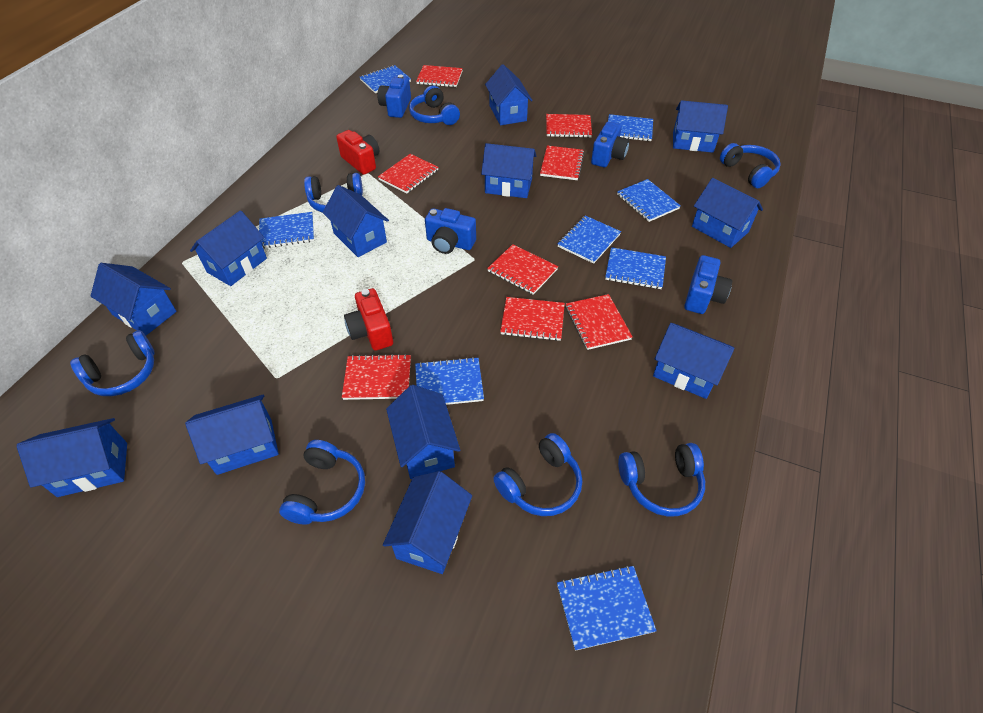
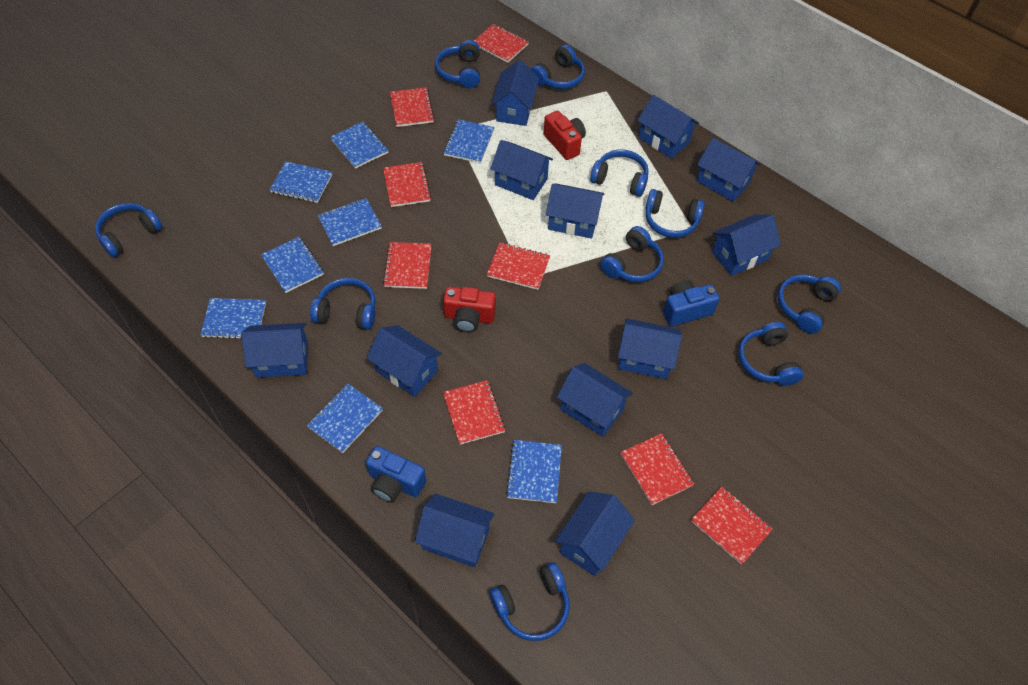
blue camera: [378,74,411,118] [425,208,476,254] [591,121,630,167] [684,255,732,314] = 4 -> [366,446,426,503] [663,280,720,326] = 2
blue headphones: [70,330,155,396] [279,440,365,525] [304,173,363,213] [409,85,460,125] [493,433,582,516] [618,443,705,517] [720,143,781,188] = 7 -> [95,203,163,258] [310,278,376,330] [435,40,480,88] [489,562,570,641] [531,45,585,89] [590,149,649,197] [600,226,664,282] [645,189,705,238] [738,322,804,386] [778,274,841,334] = 10

